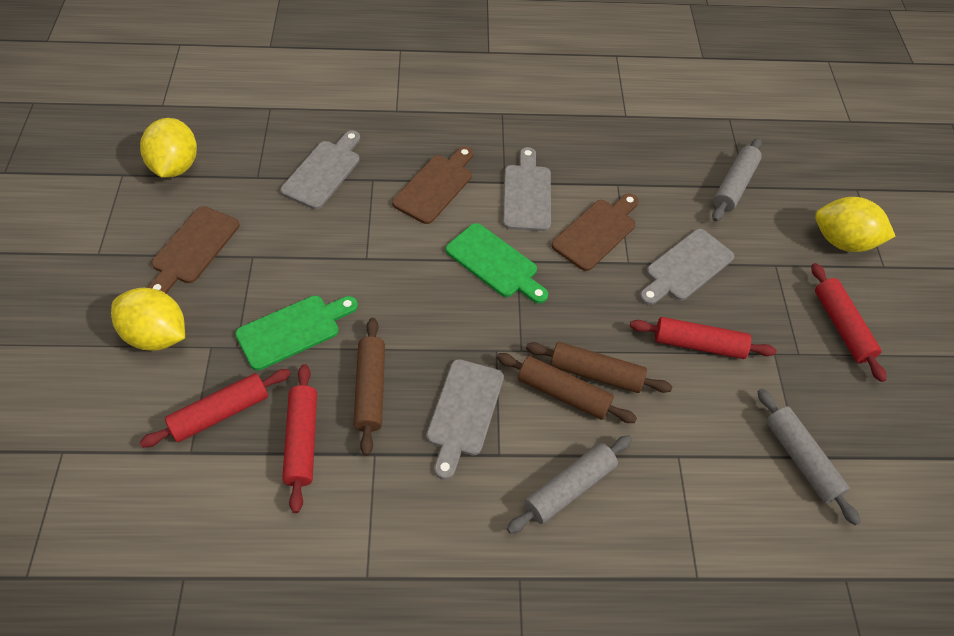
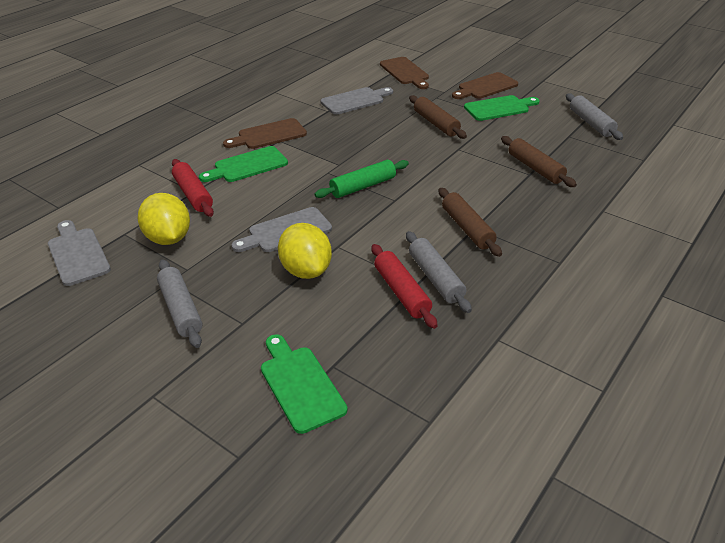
green cutting board: [235,295,358,371] [446,223,548,304] = 2 -> [199,146,288,182] [261,334,347,434] [464,95,540,121] = 3
green rolling pin: none = 0 -> [314,160,409,198] = 1
grey cutting board: [280,130,360,209] [426,359,504,480] [503,147,551,231] [640,229,734,305] = 4 -> [48,220,111,286] [232,207,332,252] [320,87,393,115] = 3
red rolling pin: [140,369,291,448] [282,364,317,513] [630,317,777,359] [812,263,886,382] = 4 -> [172,159,214,217] [371,244,438,329] = 2
yellow lemon: [111,288,185,351] [140,118,197,178] [815,197,895,252] = 3 -> [138,193,190,245] [278,223,332,279] = 2

